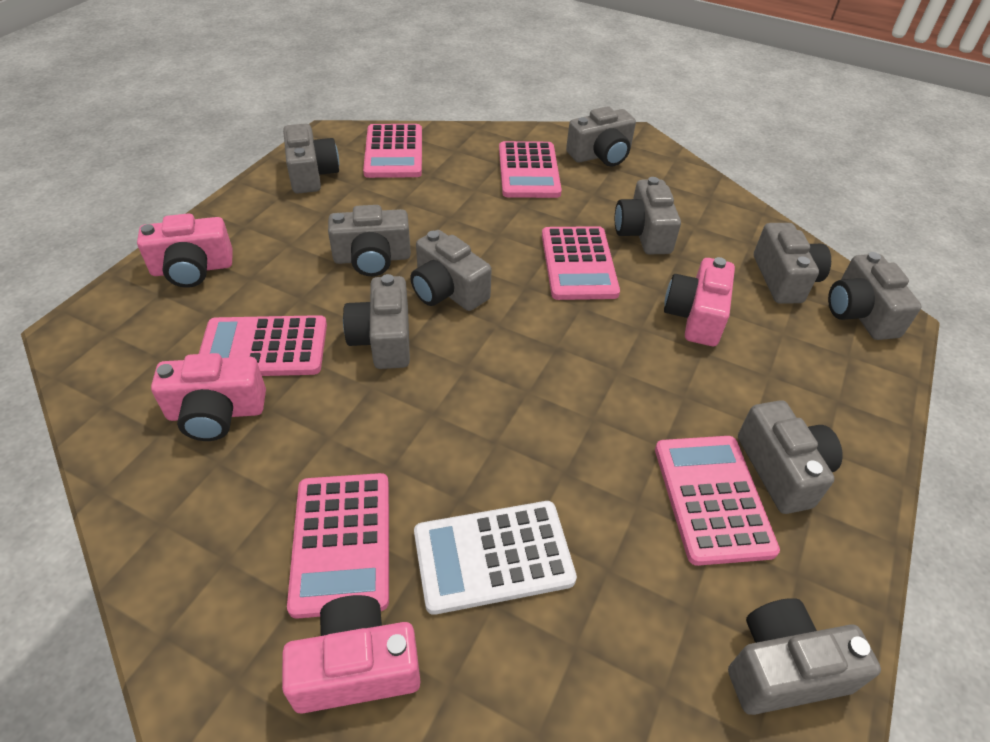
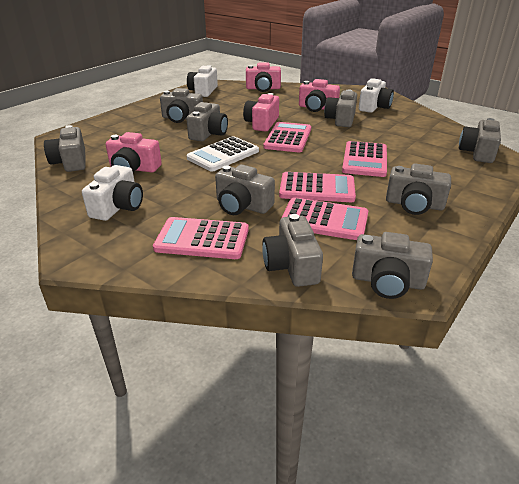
grey camera: [283,124,339,194] [328,205,411,276] [343,274,410,369] [410,230,492,311] [566,106,636,167] [615,177,681,255] [728,598,881,715] [738,400,843,514] [754,223,831,304] [828,252,922,340] = 10 -> [44,125,86,172] [160,88,203,123] [186,102,228,141] [215,164,275,215] [262,214,323,287] [324,89,357,127] [352,232,433,299] [386,164,451,215] [459,118,501,163] = 9
pink calculator: [199,315,327,376] [287,473,389,619] [363,124,422,178] [499,141,562,198] [542,226,620,300] [655,436,780,566] = 6 -> [153,217,249,259] [264,122,311,152] [279,172,356,202] [281,197,368,240] [342,141,387,177] = 5
white camera: none = 0 -> [82,165,143,221] [187,65,218,97] [359,78,394,113] = 3

